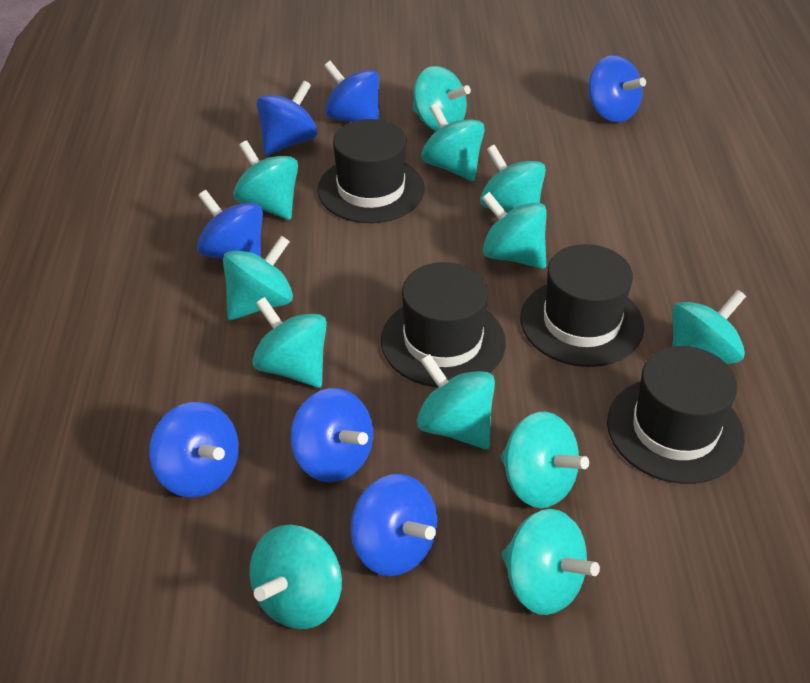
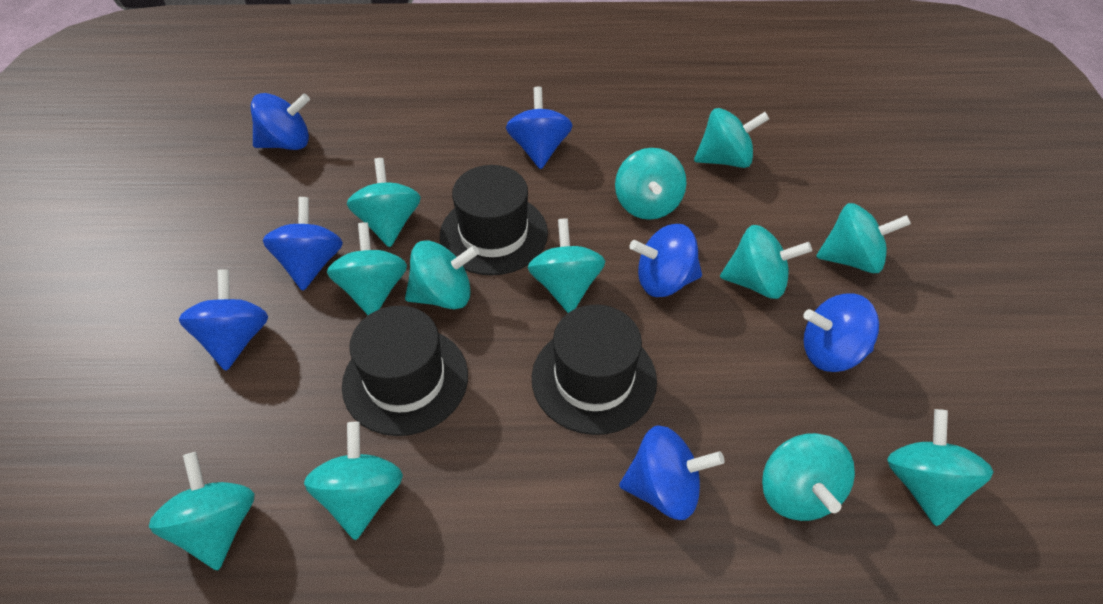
black hat: [317,119,425,223] [381,262,506,387] [520,244,644,367] [607,346,745,484] = 4 -> [342,306,468,436] [440,165,548,276] [532,305,657,435] = 3

